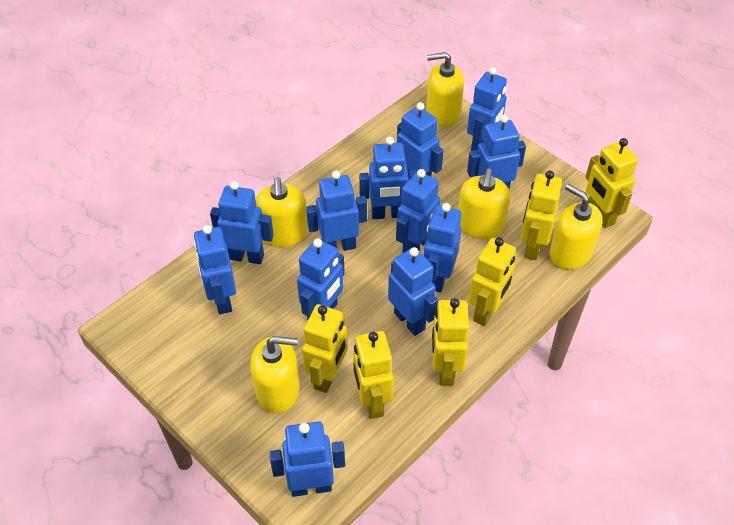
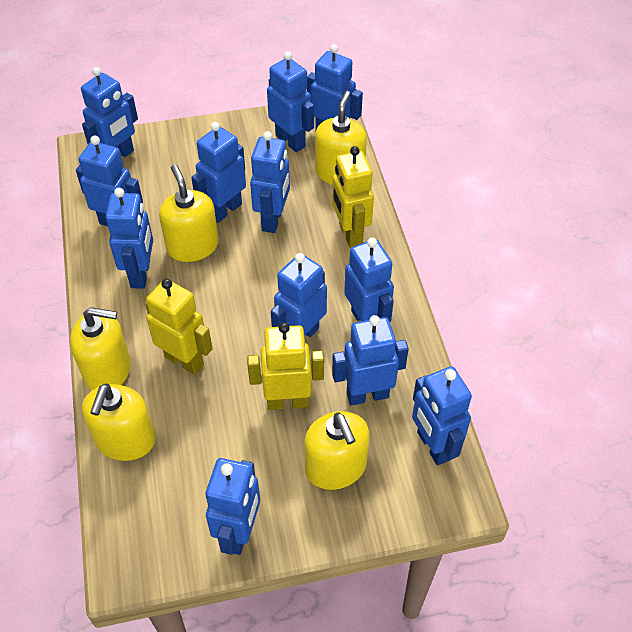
yellow robot: [302,304,347,393] [353,331,394,419] [432,298,469,386] [469,237,516,326] [521,171,562,260] [585,138,638,228] = 6 -> [145,279,212,375] [247,322,324,410] [332,146,374,248] = 3

